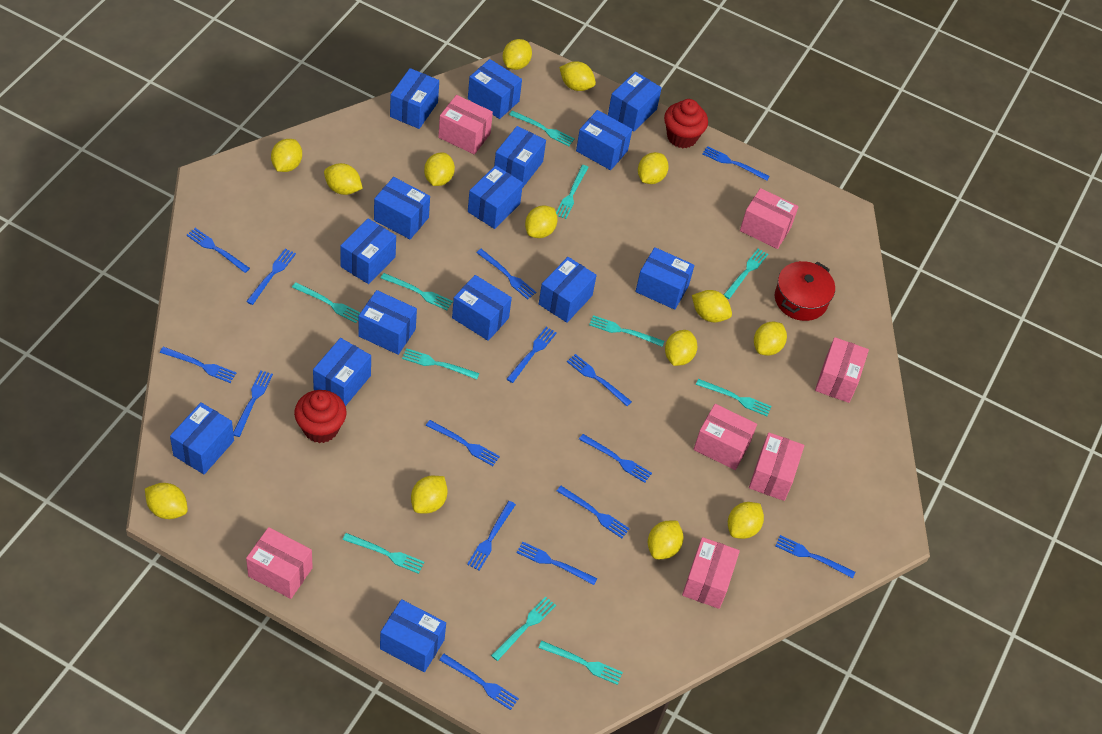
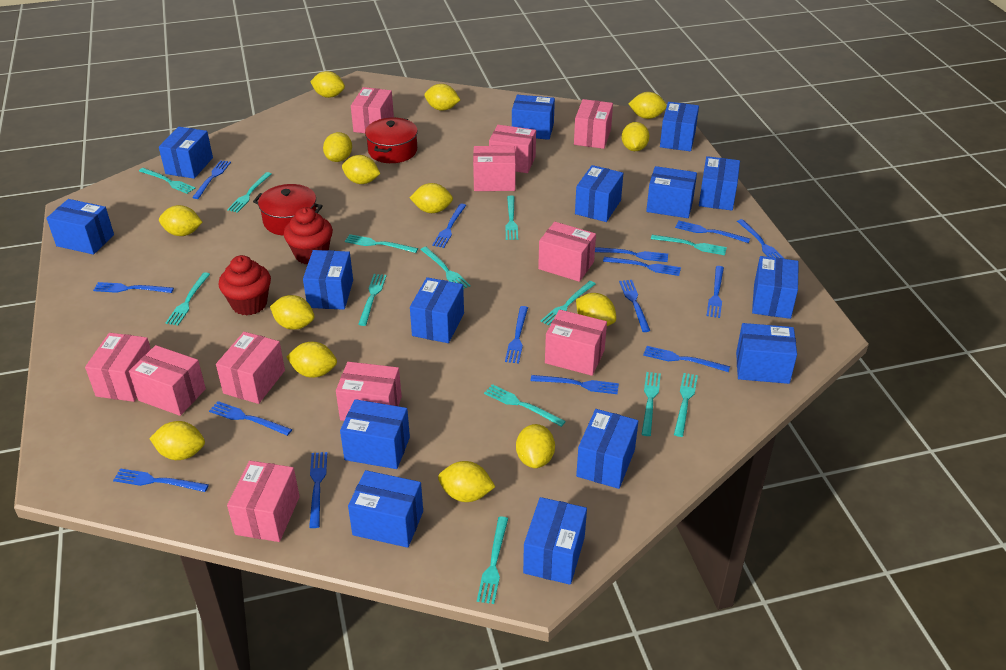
pink box: [246,527,313,599] [438,95,493,155] [682,537,740,609] [694,404,757,470] [740,188,798,249] [749,433,804,501] [815,337,869,403] = 7 -> [85,333,151,402] [129,345,206,416] [216,332,285,404] [227,461,300,542] [336,362,402,421] [351,87,394,133] [473,146,516,191] [489,125,536,173] [538,222,596,282] [545,310,607,376] [574,99,613,149] = 11
red pot: [775,261,835,321] = 1 -> [253,184,323,236] [365,117,418,163] = 2
turquoise fork: [292,282,360,323] [342,533,424,574] [381,273,453,310] [402,348,479,379] [491,596,556,661] [509,110,575,146] [539,641,623,685] [556,165,589,219] [589,315,664,347] [696,379,771,416] [724,248,768,299] = 11 -> [139,168,195,194] [166,272,210,325] [227,172,271,213] [345,234,418,253] [358,274,387,326] [420,247,471,289] [477,516,508,604] [484,384,566,427] [505,195,518,240] [540,281,595,325] [641,372,661,436] [651,235,727,255] [674,373,698,437] = 13

